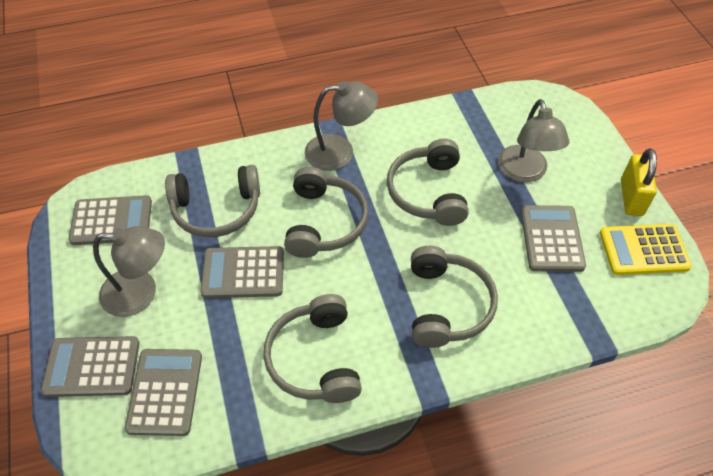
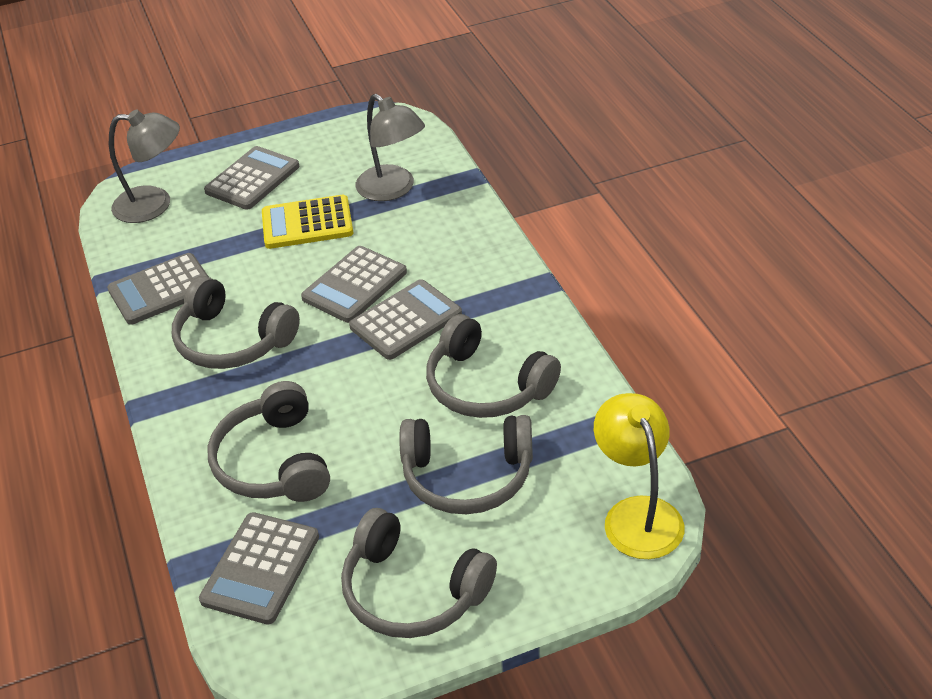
grey lamp: [93,226,165,317] [305,81,378,171] [498,99,569,182] = 3 -> [109,109,180,223] [356,94,425,201] = 2
yellow lamp: none = 0 -> [594,393,684,559] = 1
yellow padlock: [621,148,657,216] = 1 -> none = 0

